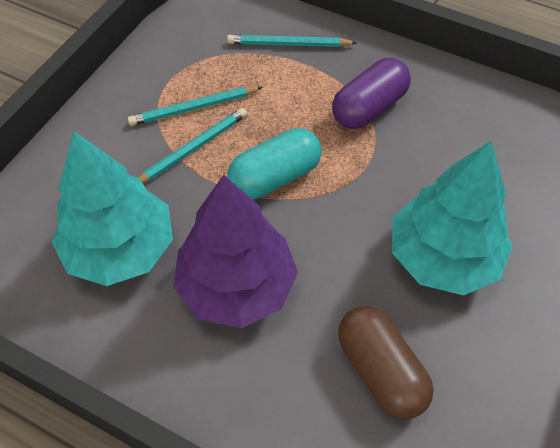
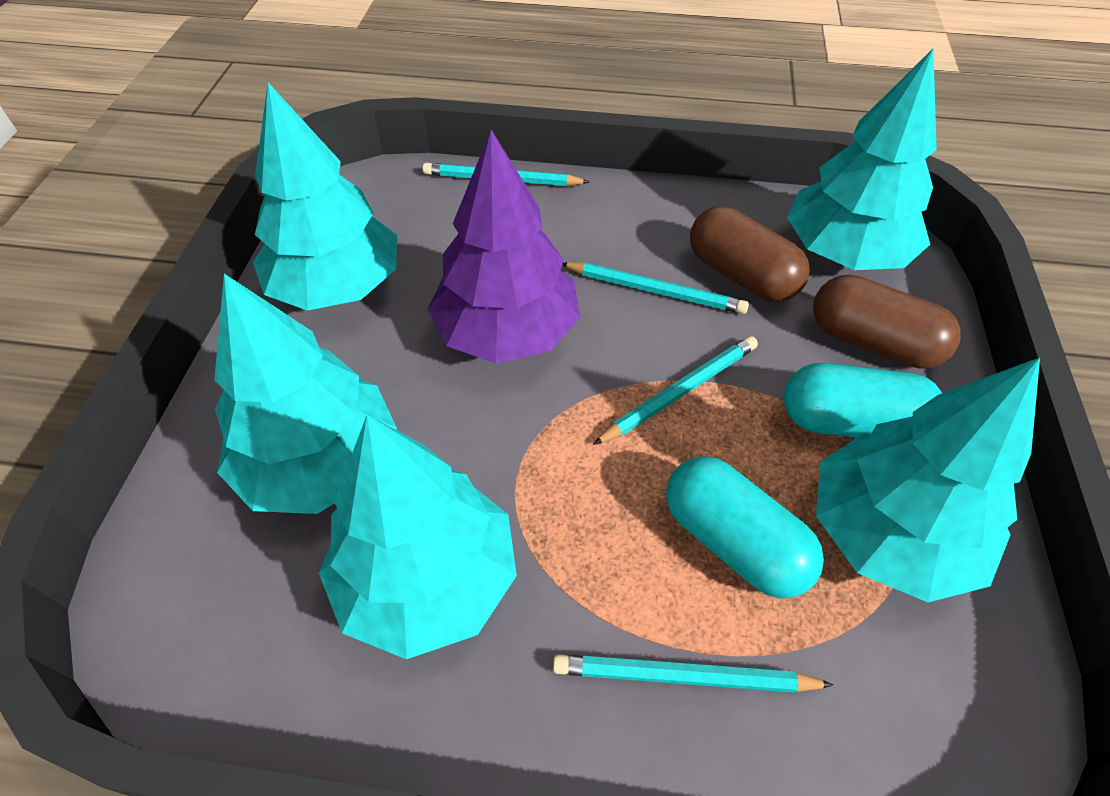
brown capsule: [338,306,434,419] = 1 -> [690,206,810,302] [813,275,961,369] = 2
purple capsule: [332,58,411,129] = 1 -> none = 0
turquoise capsule: [227,128,322,199] = 1 -> [666,456,824,598] [784,363,942,438] = 2
turquoise pencil: [128,87,263,126] [138,108,247,183] [227,35,357,47] = 3 -> [422,163,589,186] [553,654,833,693] [562,262,749,314] [593,336,758,445] = 4
turquoise tree: [52,131,173,286] [392,140,513,295] = 2 -> [214,274,397,514] [253,82,397,311] [319,415,517,659] [787,49,937,270] [816,357,1040,602] = 5

